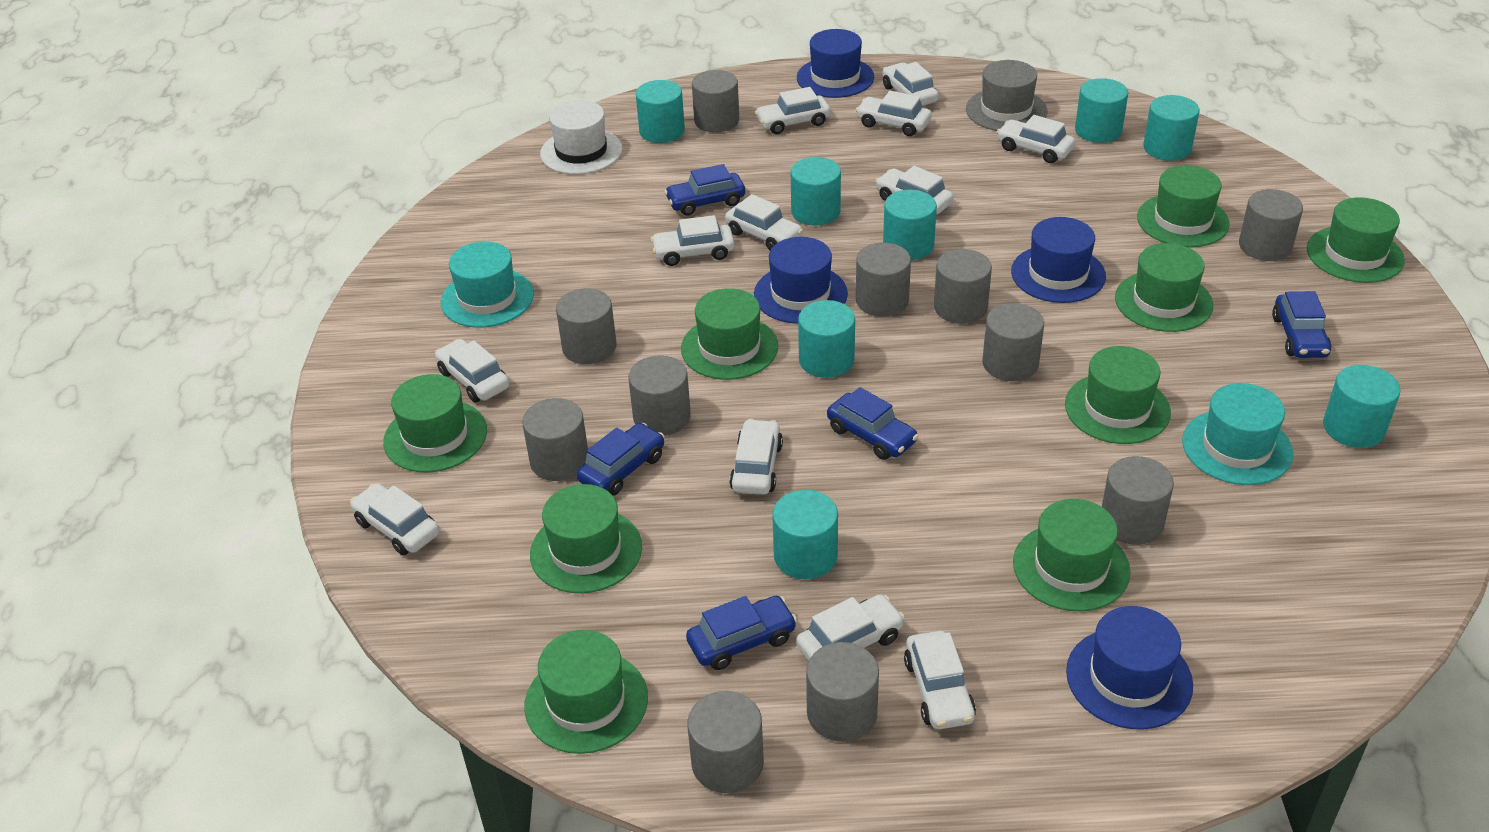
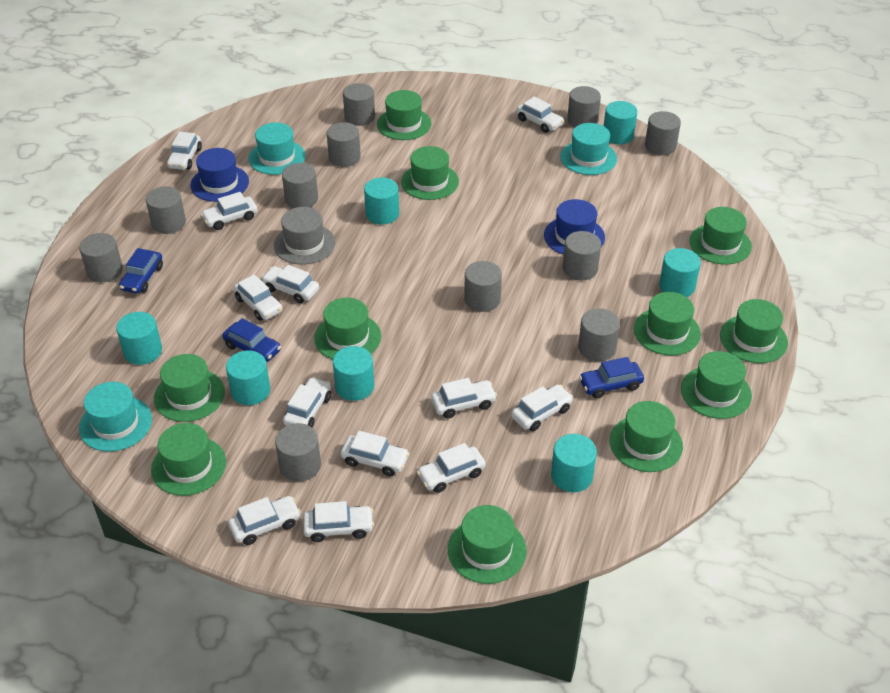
blue car: [577,423,664,496] [664,164,745,216] [686,596,797,670] [827,387,919,460] [1272,291,1331,358] = 5 -> [119,248,163,294] [222,318,281,362] [579,357,644,399] = 3
blue hat: [754,237,848,324] [797,29,874,98] [1011,217,1106,303] [1066,606,1193,730] = 4 -> [190,148,249,202] [544,199,605,255] = 2
green hat: [383,374,487,472] [524,630,648,754] [530,484,642,593] [681,288,778,380] [1013,499,1131,611] [1065,346,1171,444] [1115,243,1213,332] [1137,165,1230,247] [1307,197,1405,283] = 9 -> [151,423,226,496] [154,354,225,422] [314,298,381,360] [377,90,432,140] [401,146,459,200] [448,505,527,584] [610,401,683,472] [634,292,701,355] [681,351,752,419] [689,207,752,265] [720,299,788,363] = 11
turquoise cylinder: [636,80,685,143] [772,490,838,579] [791,157,841,225] [798,300,855,378] [883,190,937,260] [1075,78,1128,143] [1143,95,1199,161] [1323,365,1401,448] = 8 -> [116,312,162,365] [226,350,270,405] [333,346,374,401] [364,178,399,224] [551,434,597,492] [604,101,637,144] [659,248,701,297] = 7
turquoise hat: [441,241,534,328] [1182,383,1293,485] = 2 -> [79,382,152,452] [249,122,305,175] [560,123,617,175] = 3
white hat: [540,100,623,174] = 1 -> none = 0

